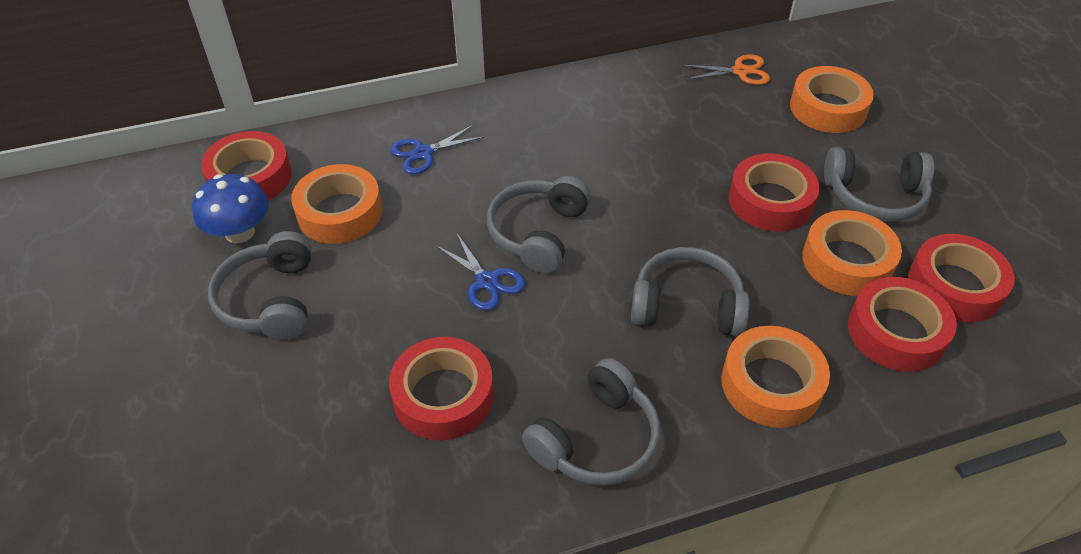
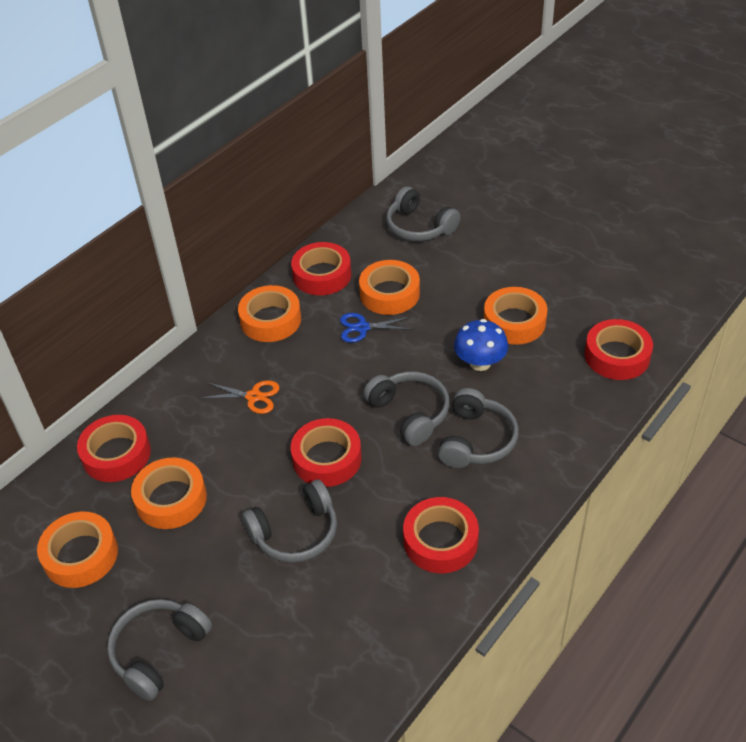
blue scissors: [390,125,485,174] [435,232,525,310] = 2 -> [340,313,413,343] = 1
orange tape: [291,164,382,244] [721,326,830,428] [790,66,874,133] [802,210,902,296] = 4 -> [37,512,118,588] [131,458,207,529] [238,285,301,342] [359,260,420,315] [484,287,547,345] = 5

